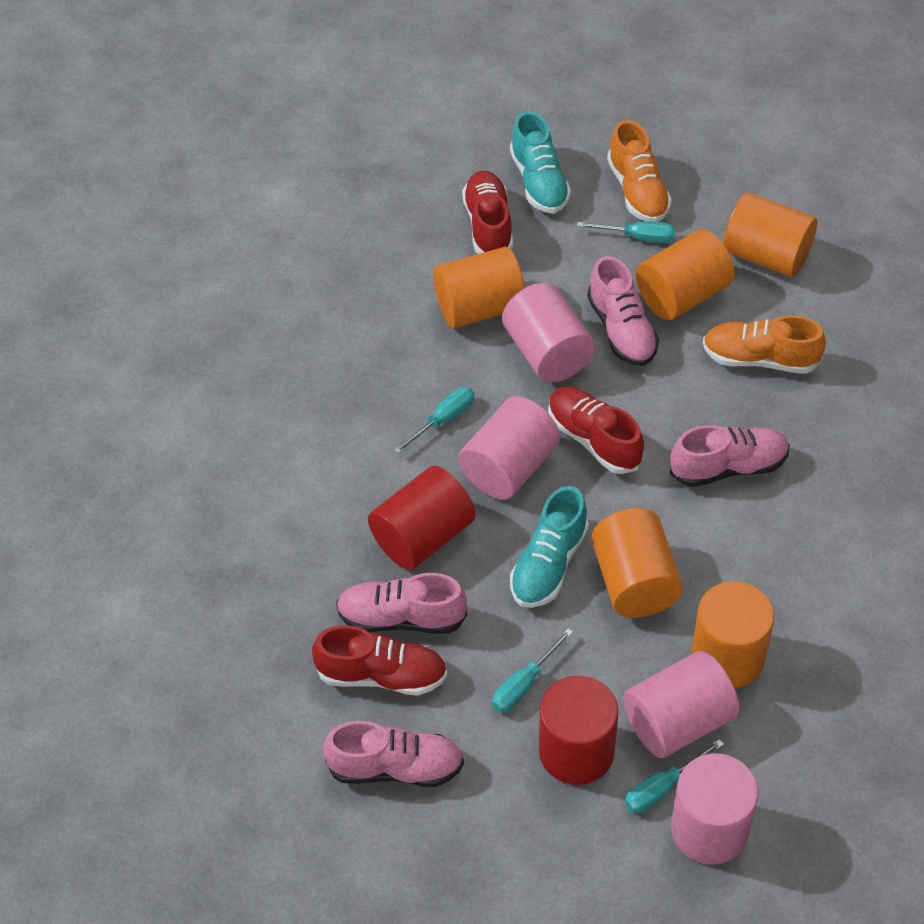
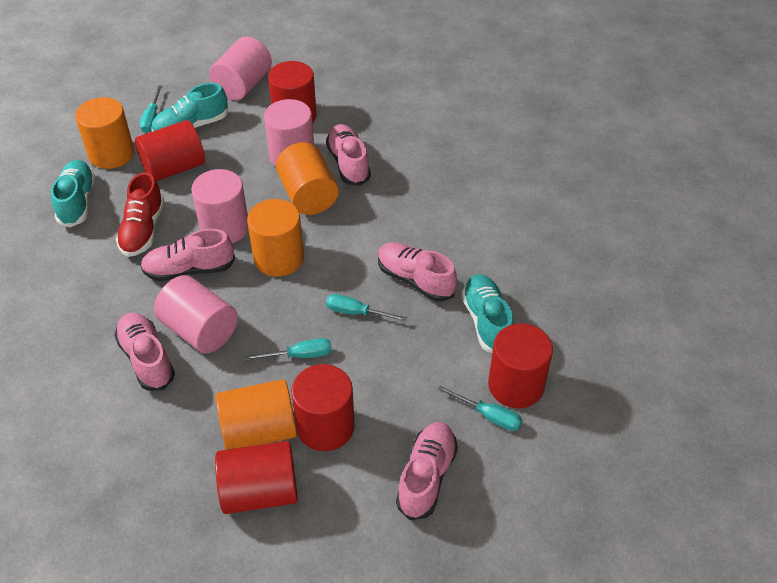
orange cylinder: [433,247,525,328] [591,508,683,618] [636,230,735,320] [691,581,774,688] [723,193,817,277] = 5 -> [75,97,134,169] [216,379,297,450] [247,199,304,277] [276,142,339,215] = 4
orange shoe: [607,120,672,222] [703,315,826,374] = 2 -> none = 0
pink shoe: [323,721,464,787] [336,573,467,634] [587,256,659,366] [670,425,790,487] = 4 -> [114,313,175,391] [140,229,235,281] [326,124,371,186] [378,242,457,302] [396,422,458,520] = 5
red cylinder: [368,466,475,570] [539,676,618,785] = 2 -> [135,120,205,181] [215,441,298,514] [268,61,317,124] [291,364,355,451] [488,323,553,408] = 5
red shoe: [312,625,447,696] [462,171,513,254] [548,387,644,474] = 3 -> [116,172,164,257] = 1
turquoise shoe: [510,111,571,214] [510,486,589,608] = 2 -> [51,160,95,227] [151,83,228,132] [462,274,514,353] = 3

